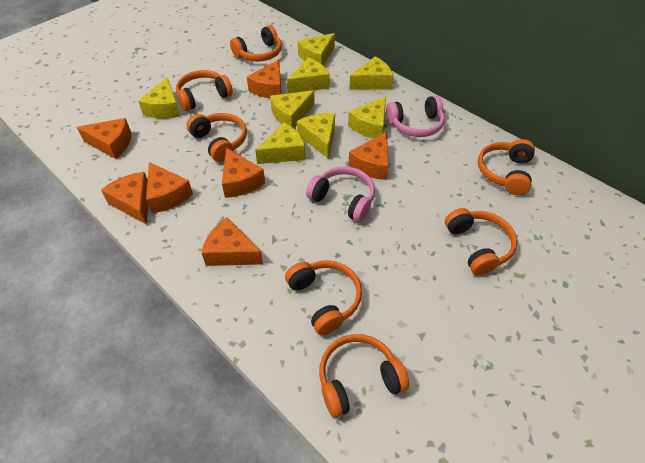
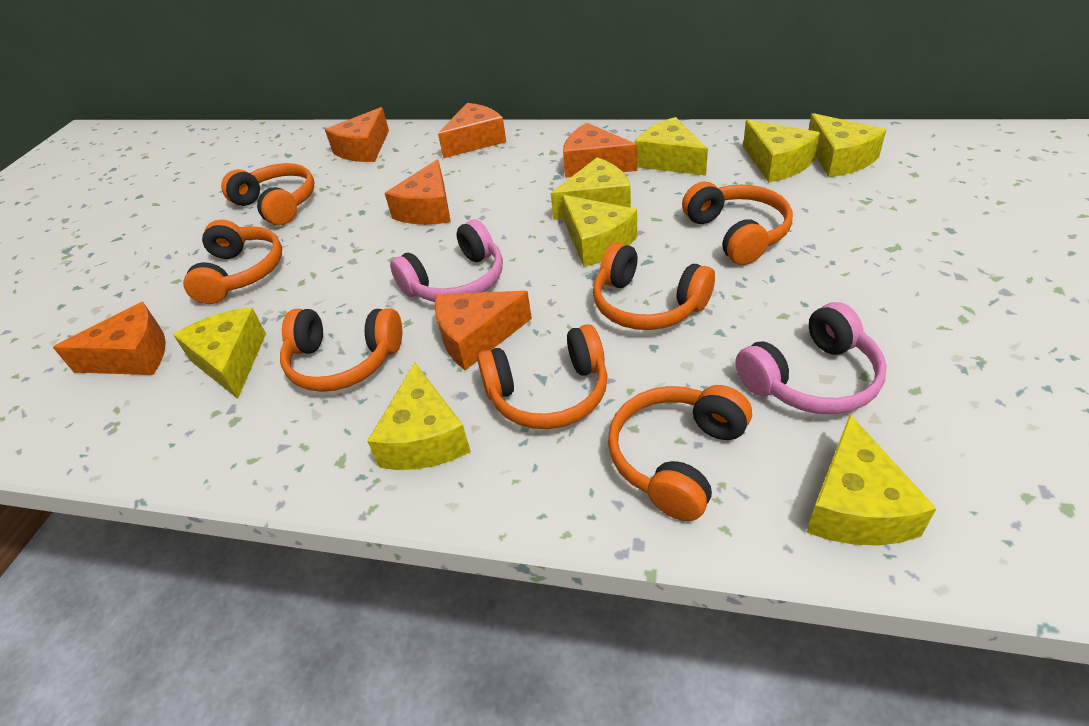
orange cheese: [77,118,131,159] [101,172,148,224] [146,162,193,213] [202,217,263,266] [222,148,265,198] [247,59,281,98] [348,132,388,180] = 7 -> [53,302,166,375] [325,107,389,162] [385,159,451,225] [434,291,532,370] [438,103,506,158] [563,123,637,178] = 6

